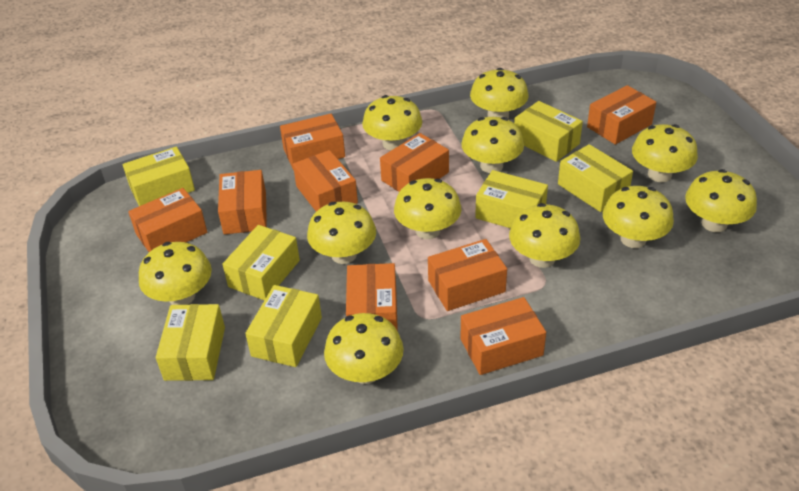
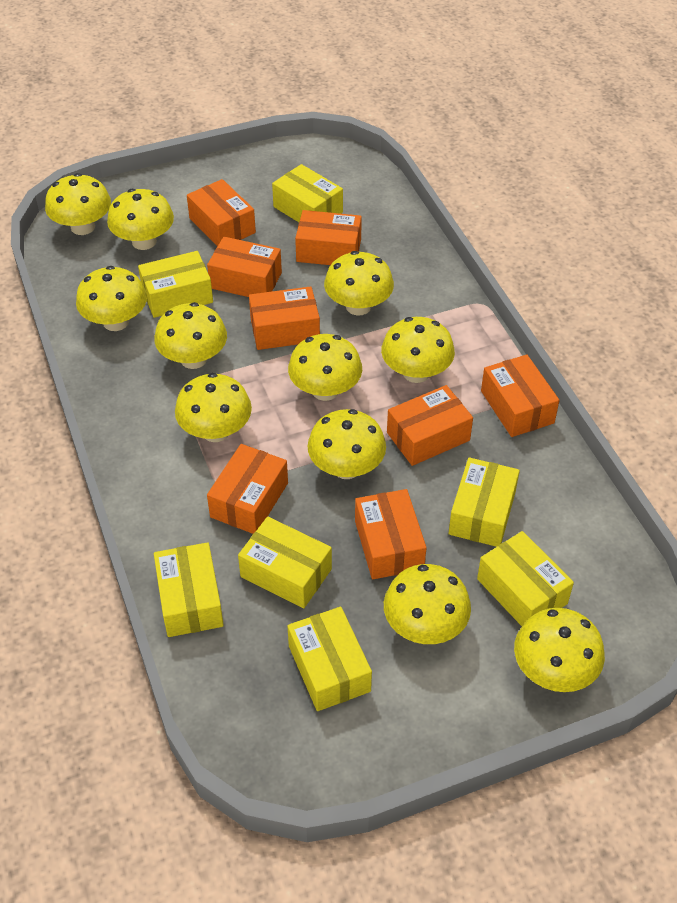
orange box: [128,188,207,252] [218,170,267,234] [280,114,345,170] [293,150,358,212] [346,263,398,331] [380,133,449,192] [428,239,507,311] [461,297,546,375] [587,85,656,145] = 9 -> [187,179,256,247] [207,237,282,297] [207,444,288,534] [249,286,320,350] [295,210,362,265] [355,489,427,579] [387,385,473,466] [481,354,560,437] = 8

